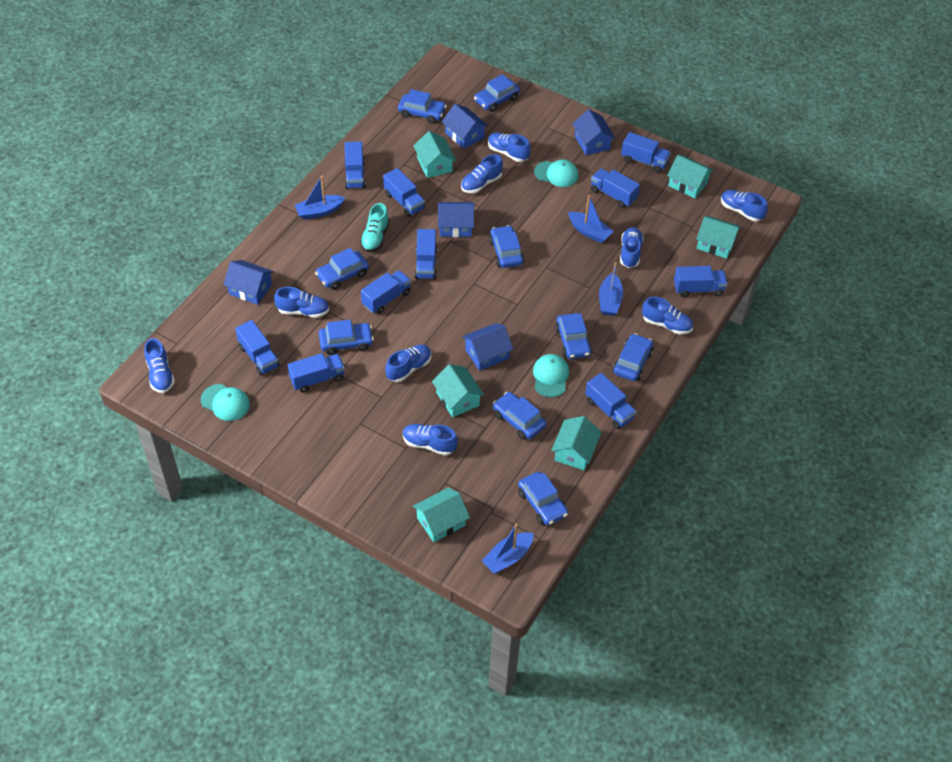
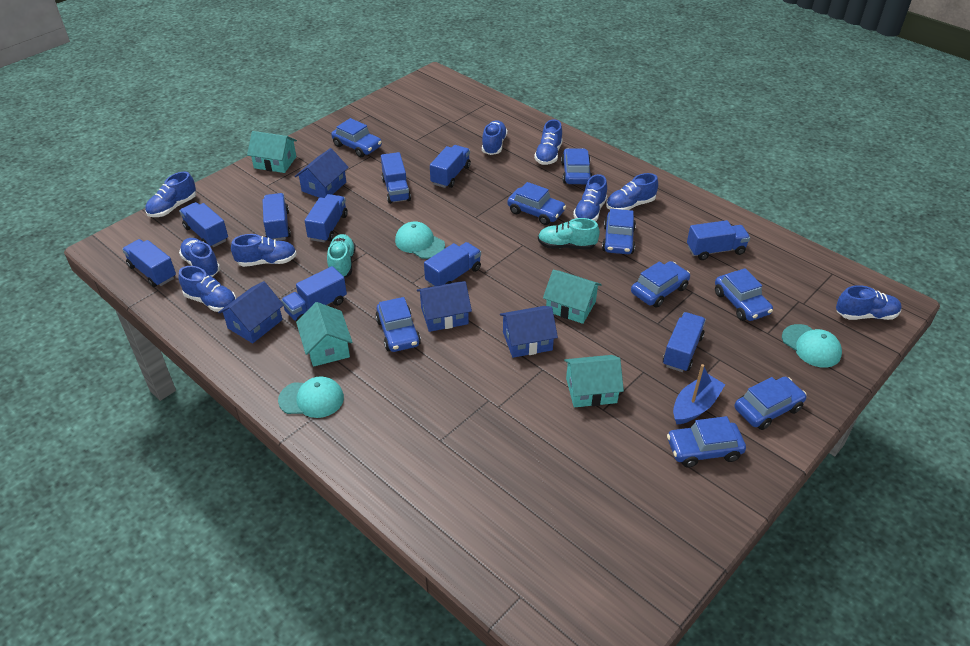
blue boat: [295,176,345,220] [482,524,534,574] [568,195,614,243] [599,262,623,316] = 4 -> [673,364,725,425] = 1
blue house: [223,260,274,305] [438,202,474,237] [442,104,488,149] [462,323,514,371] [572,109,615,155] = 5 -> [218,281,284,343] [295,148,349,198] [417,281,472,332] [500,306,558,358] = 4
turquoise house: [413,131,456,178] [413,487,470,542] [432,364,484,417] [551,416,601,470] [667,155,714,198] [696,216,741,259] = 6 -> [247,131,297,173] [296,302,353,367] [543,270,602,324] [564,355,624,407] = 4
turquoise shoe: [360,203,389,252] = 1 -> [327,234,356,278] [538,218,600,250] = 2

